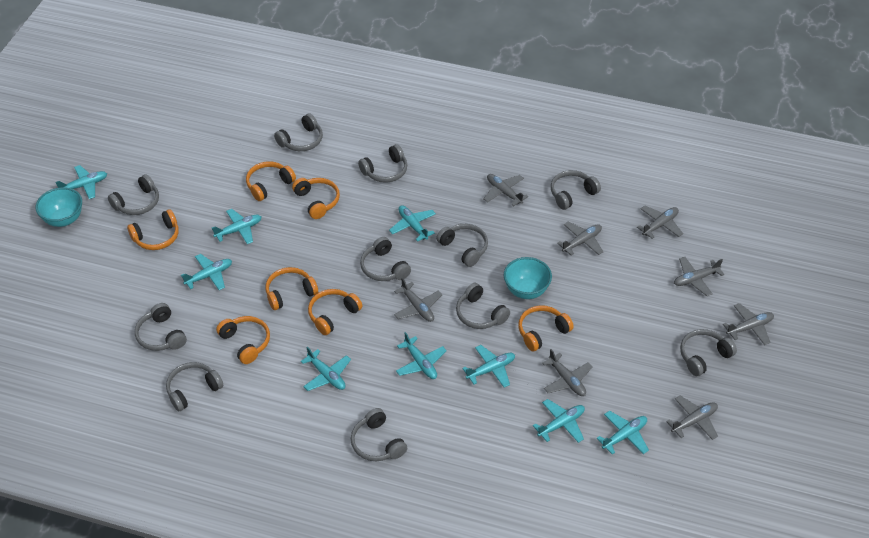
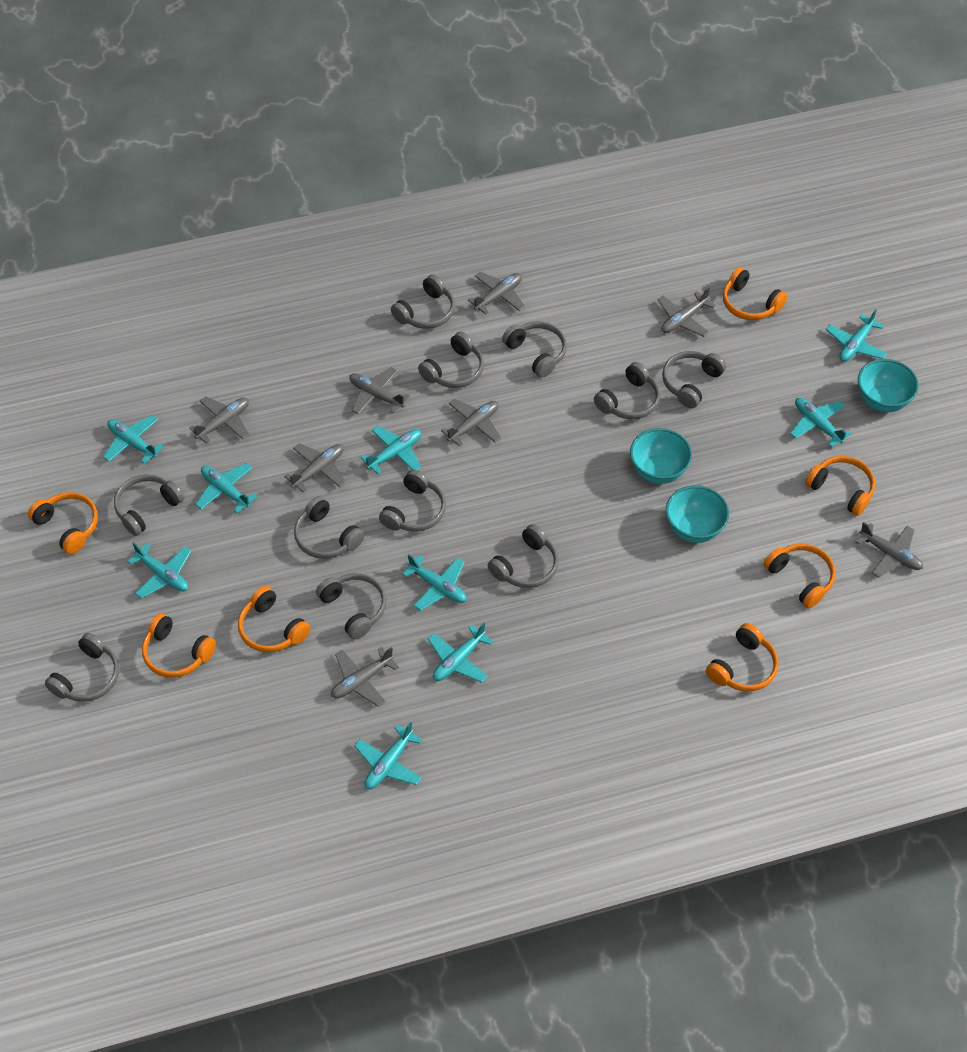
turquoise bowl: [36,187,82,227] [504,257,552,299] = 2 -> [630,428,692,484] [666,485,729,543] [858,359,919,412] = 3

